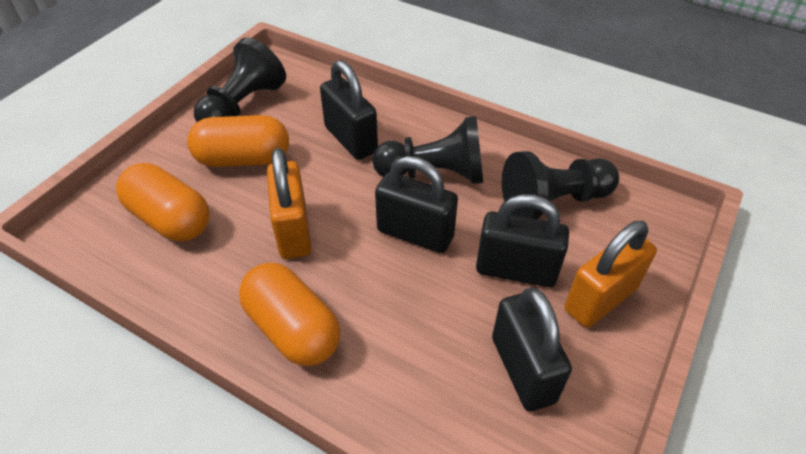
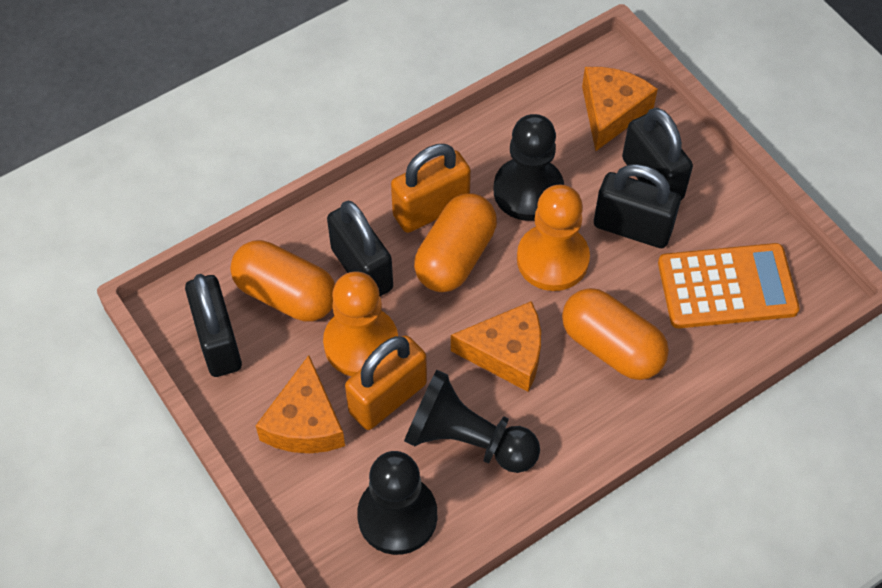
orange calculator: none = 0 -> [658,243,800,328] = 1
orange cheese: none = 0 -> [256,355,345,453] [451,301,541,392] [582,67,658,151] = 3
orange pawn: none = 0 -> [323,271,398,376] [517,184,590,291] = 2

